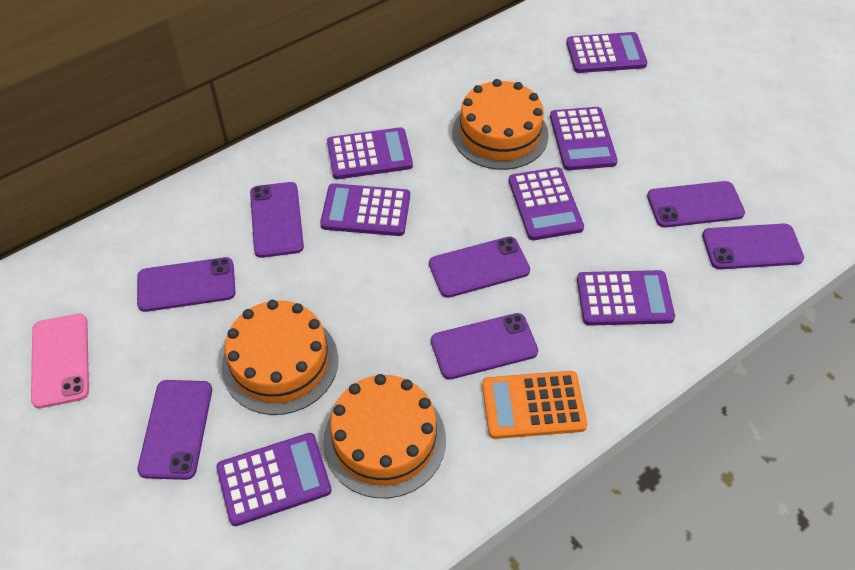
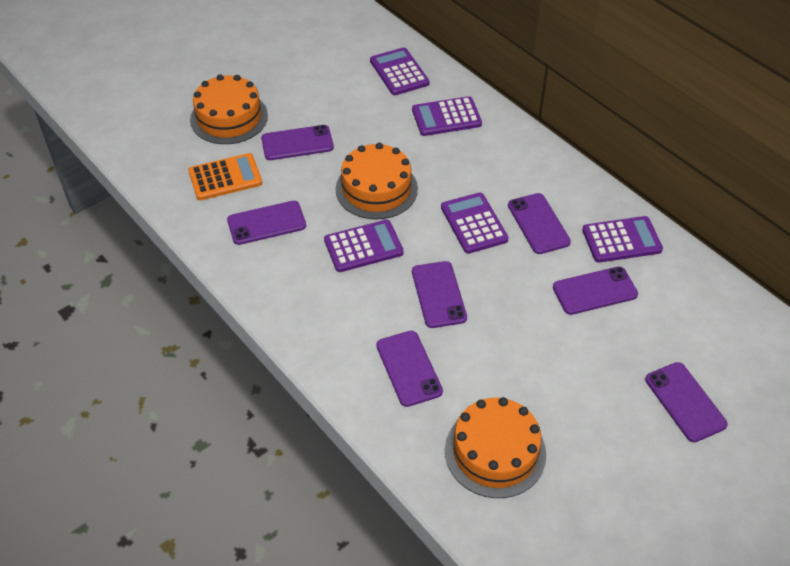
pink phone: [31,313,89,408] = 1 -> none = 0
purple calculator: [216,433,332,526] [320,183,410,236] [327,127,413,179] [509,167,584,240] [550,107,618,170] [566,32,647,73] [577,270,675,326] = 7 -> [324,220,404,272] [370,47,429,95] [412,96,482,136] [441,192,509,254] [582,216,663,263] = 5

